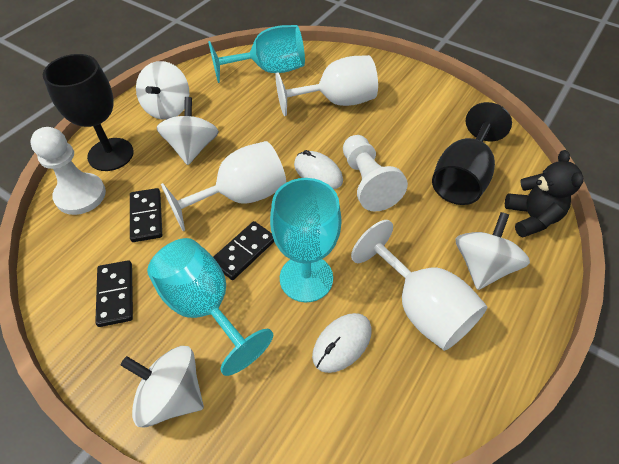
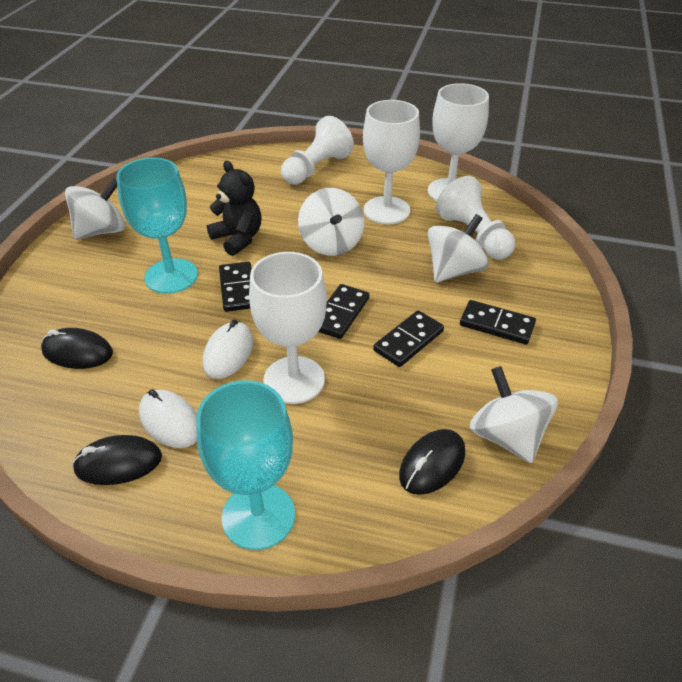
black domino: [95,260,133,327] [130,188,162,242] [213,221,274,280] = 3 -> [219,262,252,312] [318,284,369,339] [373,310,444,367] [460,300,536,345] = 4
black goblet: [43,54,134,171] [432,102,512,205] = 2 -> none = 0
black mouse: none = 0 -> [41,328,113,369] [72,435,162,485] [399,429,465,495] = 3
turquoise goblet: [147,238,273,376] [208,25,305,83] [270,178,342,302] = 3 -> [116,158,198,294] [196,380,295,550] = 2

